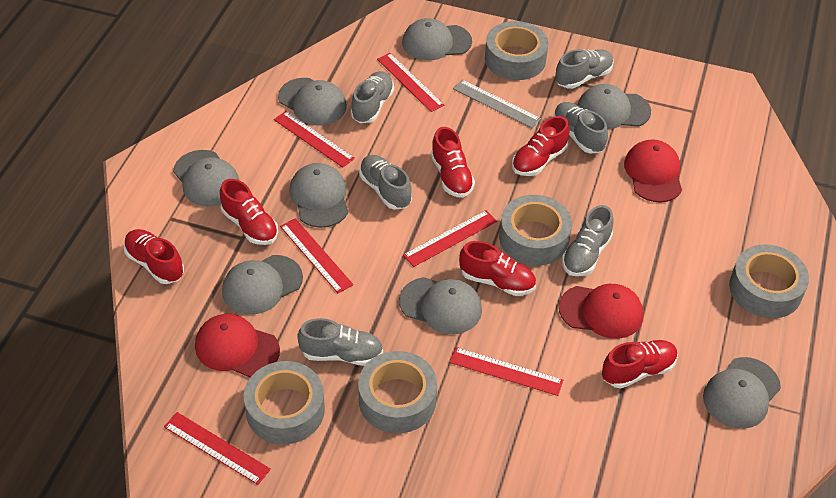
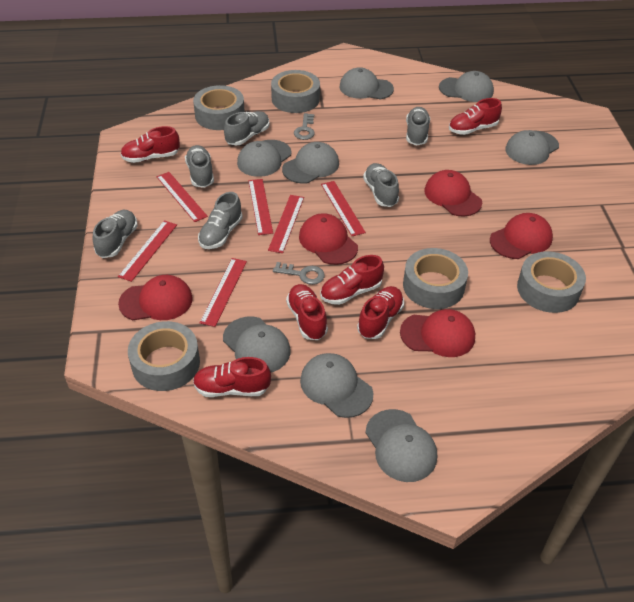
grey key: none = 0 -> [273,262,325,285] [294,113,315,140] = 2
grey ruler: [453,80,541,128] = 1 -> none = 0
red cap: [195,314,280,377] [559,284,643,339] [624,139,682,203] = 3 -> [118,275,193,320] [299,213,358,265] [400,309,475,357] [424,170,482,217] [490,213,553,259] = 5

